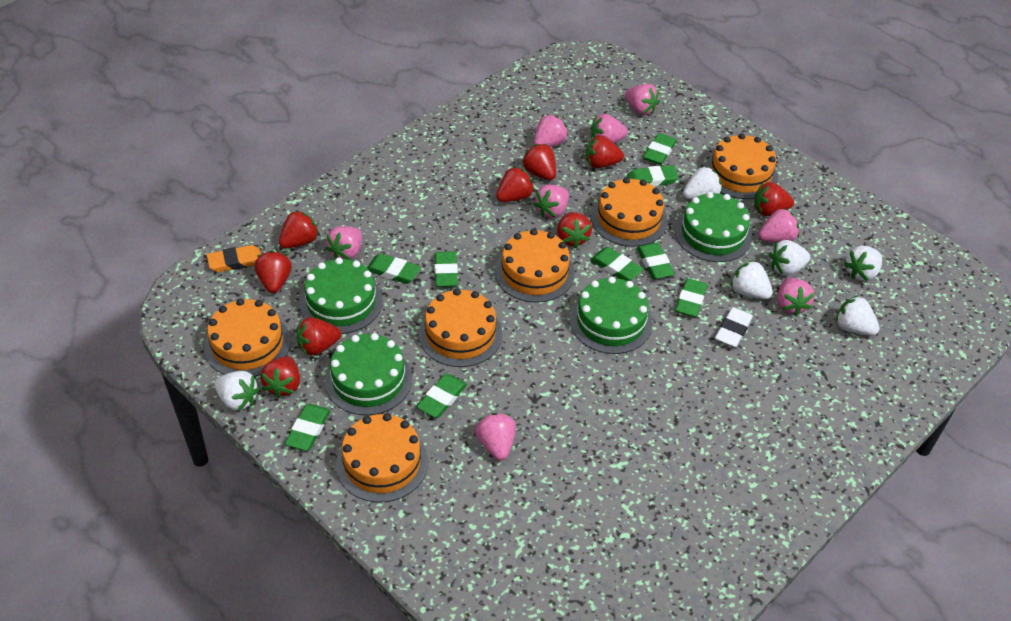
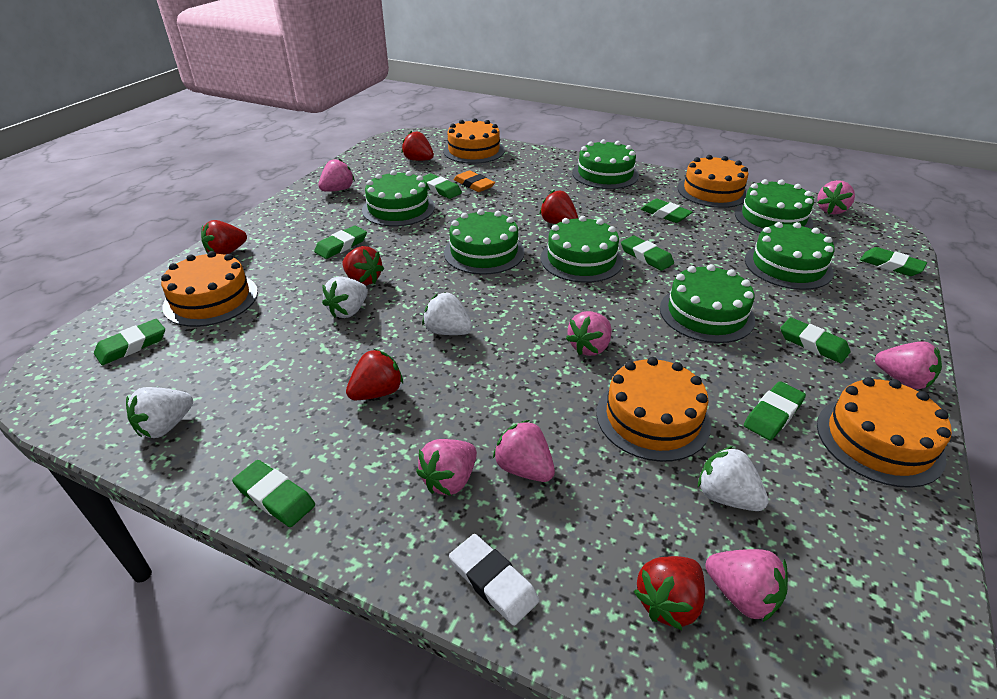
green cake: [300,257,383,334] [325,333,412,415] [570,277,653,354] [675,192,752,262] = 4 -> [362,170,435,226] [444,209,525,275] [540,216,623,283] [572,139,639,189] [660,264,755,343] [735,179,814,233] [745,222,835,290] = 7
orange cake: [204,298,291,377] [336,413,428,503] [418,288,503,367] [495,229,575,303] [591,177,668,247] [705,133,778,199] = 6 -> [161,251,258,327] [443,118,505,164] [596,357,711,462] [678,155,748,208] [817,377,952,488] = 5
pink strawberry: [326,226,362,260] [475,413,516,460] [533,185,569,218] [534,114,568,147] [591,114,628,143] [625,84,660,115] [758,208,799,243] [777,278,815,316] = 8 -> [318,158,355,192] [416,439,477,496] [493,420,555,482] [566,311,612,356] [706,549,788,622] [817,180,855,214] [875,341,942,389] = 7
red strawberry: [255,251,292,293] [260,356,300,398] [279,210,319,249] [296,317,342,356] [496,166,534,202] [522,144,556,180] [557,212,592,248] [586,135,624,168] [754,182,794,216] = 9 -> [201,220,247,255] [342,246,384,286] [346,349,403,401] [402,131,434,161] [539,190,578,224] [633,556,705,630] = 6
white strawberry: [214,371,260,411] [683,166,722,200] [731,260,773,299] [769,240,810,276] [836,295,880,335] [844,246,882,281] = 6 -> [126,387,193,438] [322,276,368,318] [422,292,473,335] [698,446,769,511] = 4

